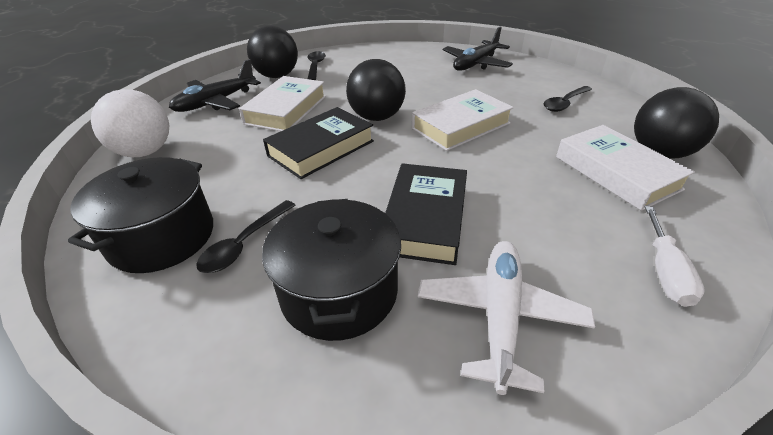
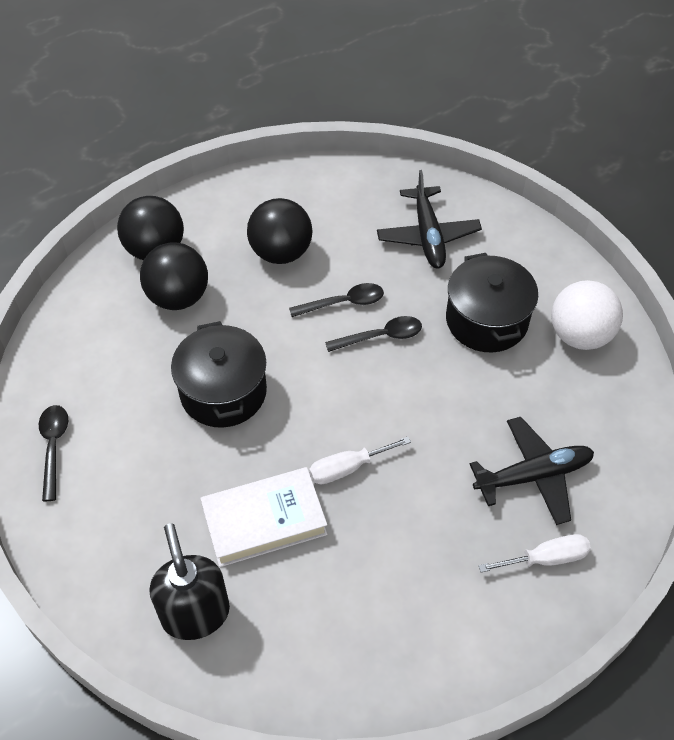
black book: [263,107,374,179] [385,163,467,265] = 2 -> none = 0
black soap dispenser: none = 0 -> [149,523,230,640] = 1
white book: [239,76,326,131] [412,89,514,151] [556,125,695,211] = 3 -> [200,467,328,567] = 1
white plane: [418,241,595,395] = 1 -> none = 0
white screwdriver: [645,206,705,307] = 1 -> [309,437,411,485] [478,534,591,573] = 2

